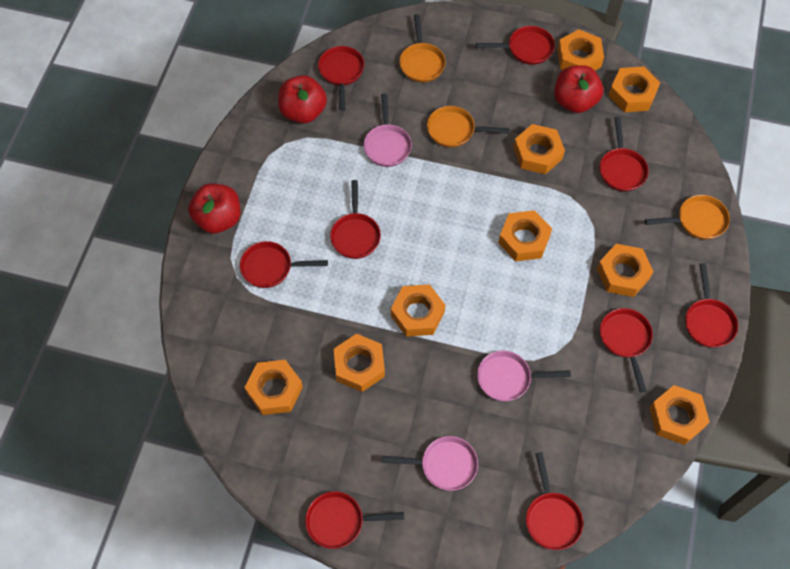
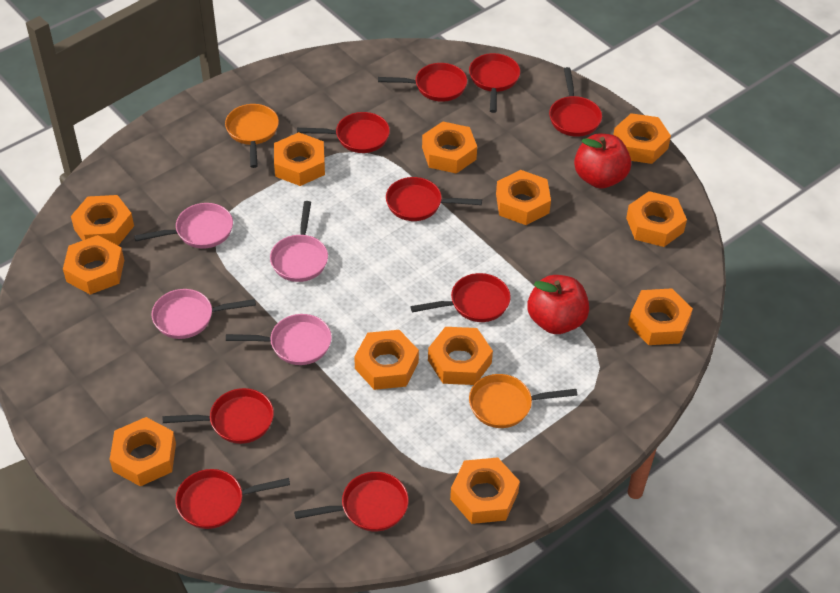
orange nut: [244,360,303,415] [334,334,385,392] [391,284,445,337] [498,210,552,261] [513,124,565,174] [557,29,604,71] [597,244,654,297] [609,66,660,112] [649,385,710,445] = 9 -> [63,235,124,295] [71,195,134,246] [110,417,176,486] [274,132,325,186] [354,330,419,390] [422,121,477,174] [428,327,493,385] [450,457,520,524] [496,170,551,225] [613,113,671,164] [626,191,687,247] [628,288,693,345] = 12
orange pan: [400,14,446,83] [427,106,510,148] [645,195,730,240] = 3 -> [225,104,279,168] [469,374,577,428] = 2
pink pan: [364,94,412,167] [382,436,478,491] [477,350,571,401] = 3 -> [134,203,233,249] [152,289,256,339] [226,314,332,365] [270,201,328,282] = 4
red apple: [188,183,241,234] [278,75,327,123] [554,65,603,113] = 3 -> [527,275,589,334] [574,134,631,189] = 2

